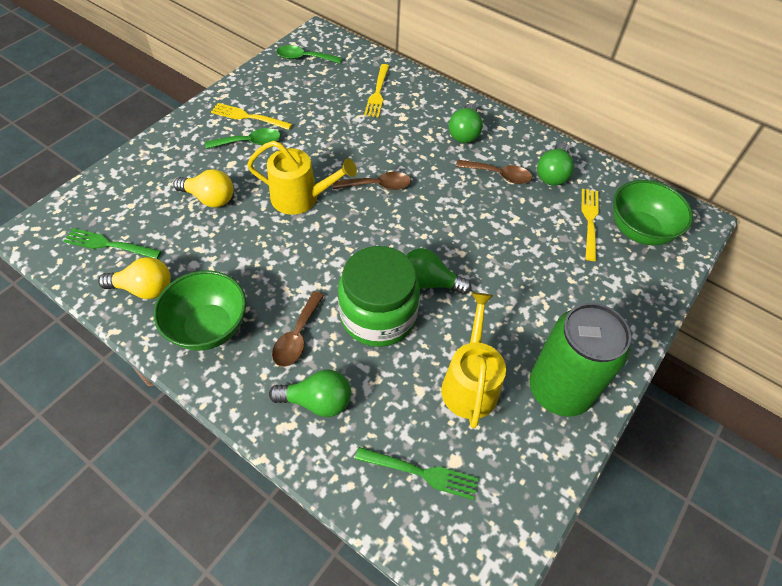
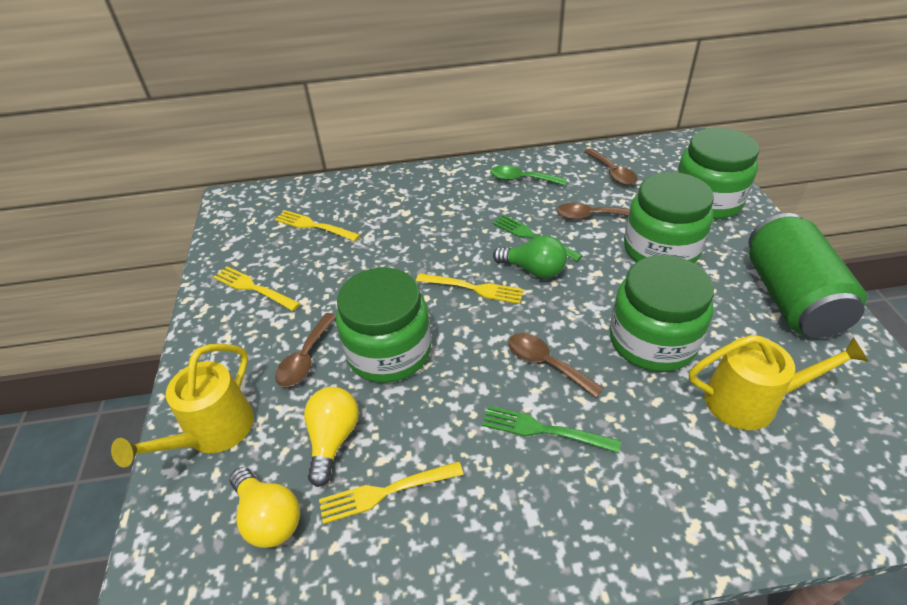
brown spoon: [272,291,324,367] [333,172,411,190] [456,160,532,184] = 3 -> [275,313,336,387] [508,333,603,398] [556,202,630,220] [584,149,638,185] = 4
green bowl: [154,270,246,350] [613,180,693,245] = 2 -> none = 0
green jar: [338,246,420,347] = 1 -> [336,267,431,383] [610,255,714,372] [624,172,714,264] [677,128,759,219] = 4
green light bulb: [269,370,351,417] [406,248,471,294] [449,103,483,143] [537,143,574,186] = 4 -> [493,235,567,278] = 1
green spoon: [205,128,281,149] [276,45,342,63] = 2 -> [490,165,567,185] = 1
yellow fork: [211,103,292,130] [364,64,389,118] [582,189,599,261] = 3 -> [213,266,300,311] [275,210,360,241] [319,461,464,524] [416,273,524,304] = 4

